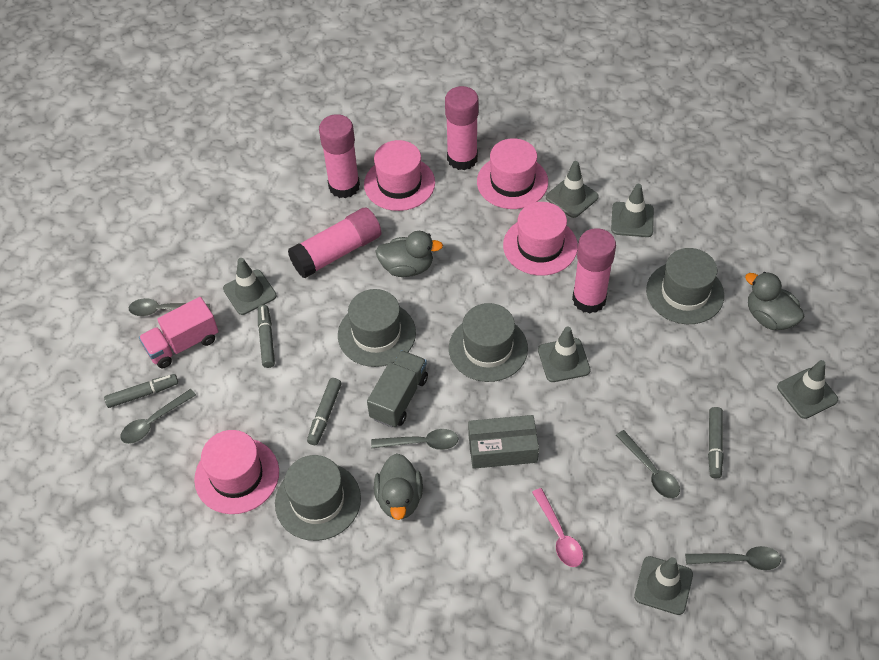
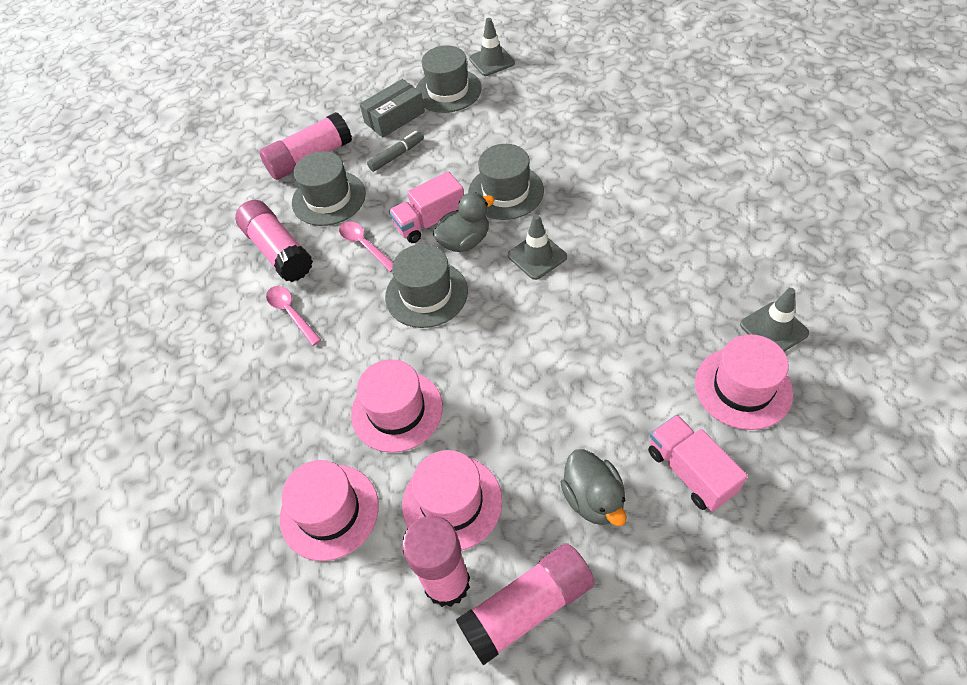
grey duck: [374,454,423,520] [375,231,443,277] [745,272,804,330] = 3 -> [433,192,495,252] [560,449,627,526] = 2
grey marker: [104,374,178,408] [258,305,275,368] [307,378,342,445] [708,407,724,479] = 4 -> [367,131,424,172] = 1
grey spoon: [120,389,196,444] [129,298,210,316] [371,429,458,450] [616,430,680,498] [685,546,781,570] = 5 -> none = 0
grey traffic cone: [223,258,277,315] [538,326,591,382] [546,161,599,218] [611,184,654,237] [634,556,693,615] [777,360,838,419] = 6 -> [469,18,515,76] [508,214,567,280] [740,288,809,352] = 3
grey truck: [367,350,428,428] = 1 -> none = 0
pink spoon: [532,488,583,567] = 1 -> [266,286,321,346] [339,221,393,272] = 2
pink truck: [139,297,219,368] = 1 -> [389,171,464,243] [648,415,748,512] = 2

